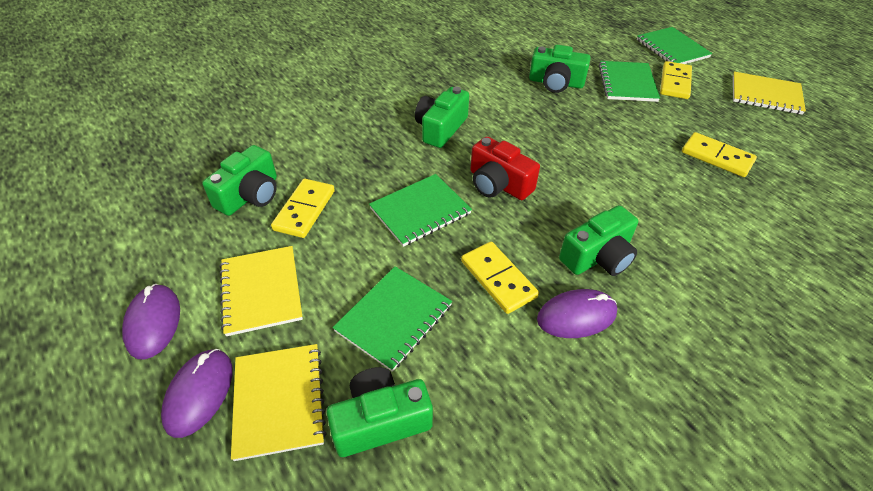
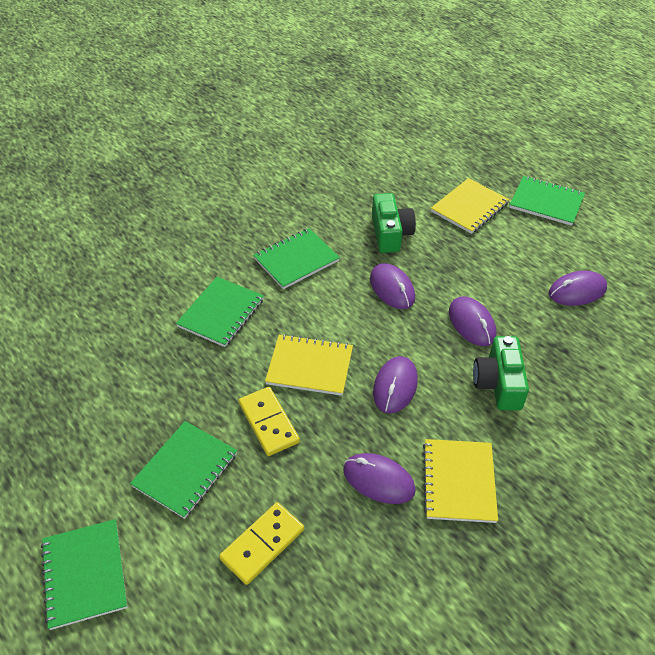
green camera: [202,145,277,216] [327,367,433,457] [415,87,469,148] [529,45,590,93] [559,205,638,276] = 5 -> [372,193,416,253] [473,336,529,410] = 2
green notebook: [333,266,452,372] [369,174,472,247] [599,61,660,102] [637,27,712,64] = 4 -> [41,519,127,630] [130,421,237,519] [176,277,264,347] [253,228,340,289] [509,176,585,226] = 5
purple mouse: [122,284,180,360] [161,349,233,438] [537,289,617,338] = 3 -> [343,453,416,504] [370,263,415,309] [373,356,418,414] [449,296,496,346] [549,271,607,306] = 5
red camera: [470,136,540,200] = 1 -> none = 0
yellow domino: [271,179,335,238] [461,242,539,314] [660,61,692,99] [682,132,757,177] = 4 -> [219,502,304,585] [239,387,300,456] = 2

